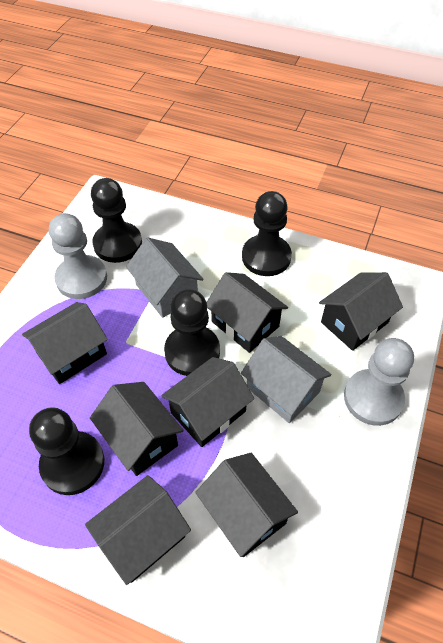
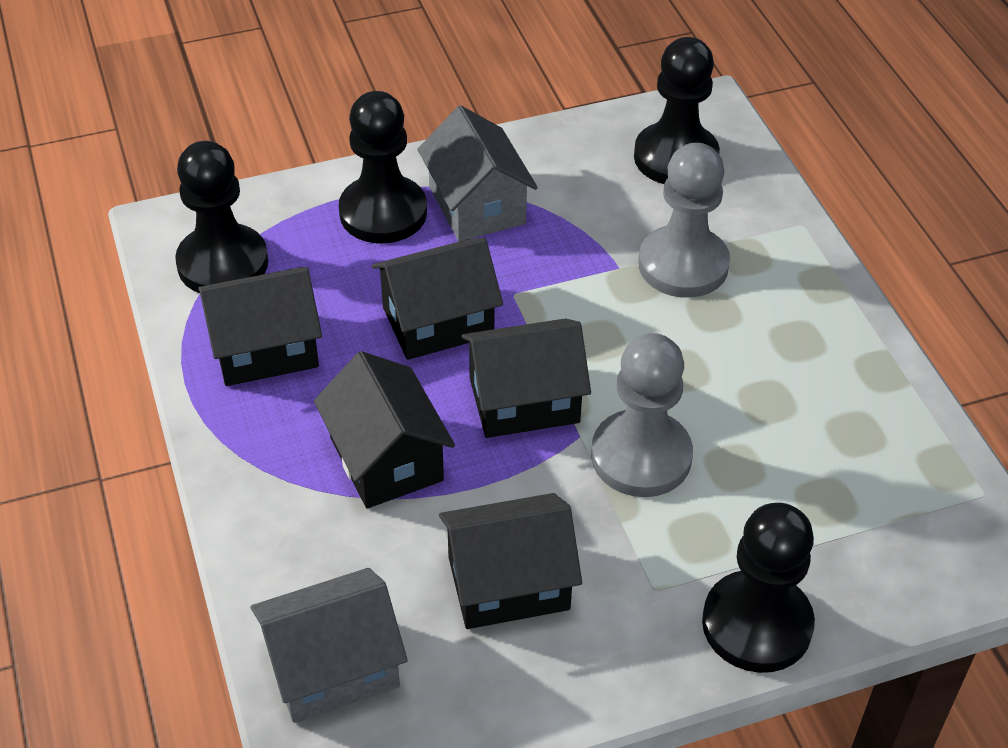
black house: [22,302,108,384] [85,475,191,585] [90,382,184,476] [161,357,254,447] [195,453,298,557] [207,272,288,353] [319,272,403,351] = 7 -> [198,267,322,386] [314,351,455,509] [372,238,503,360] [439,493,582,629] [461,319,591,438] = 5

